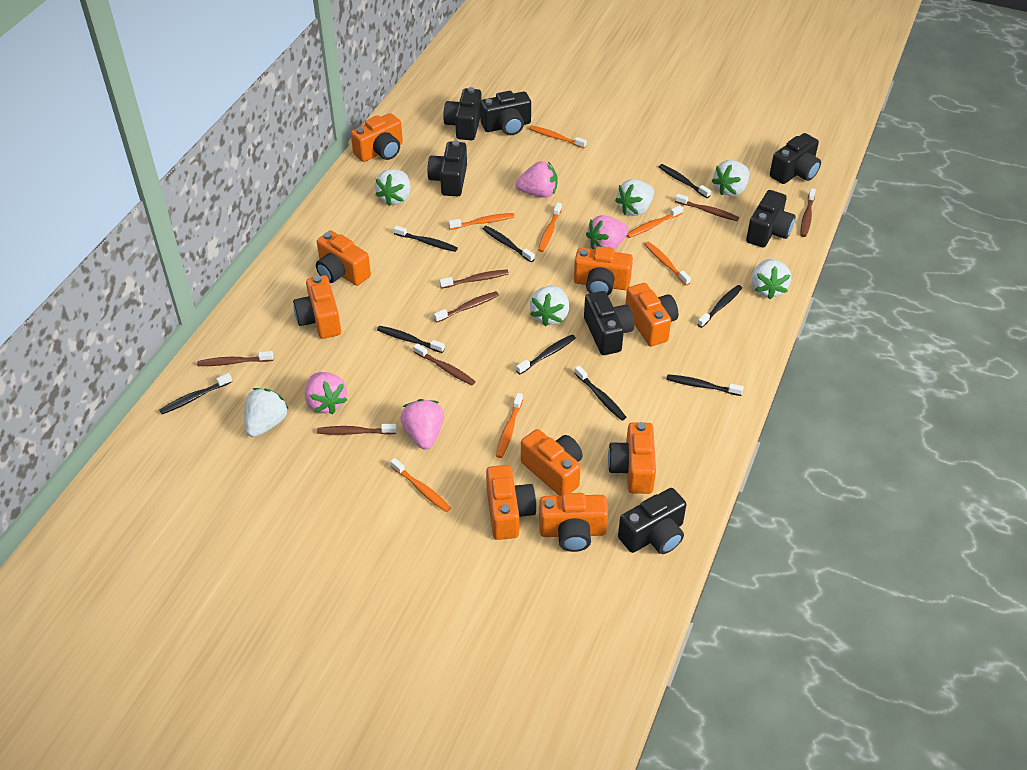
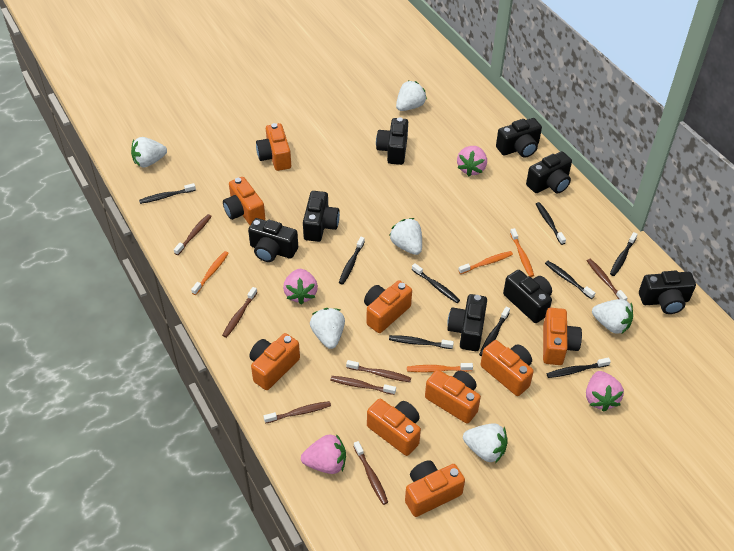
black camera: [427,140,467,196] [443,87,482,140] [480,91,531,135] [584,291,634,355] [618,488,686,554] [746,190,795,247] [770,133,821,184] = 7 -> [248,218,298,262] [303,191,340,242] [376,117,408,165] [447,294,487,351] [496,118,542,158] [503,270,552,323] [526,151,572,194] [639,271,696,314] = 8
orange toothbrush: [390,458,451,512] [448,213,515,230] [496,393,523,458] [529,125,587,148] [538,202,562,252] [627,205,683,238] [644,242,691,285] = 7 -> [191,251,229,295] [407,363,473,372] [458,251,513,274] [510,228,534,277] = 4

